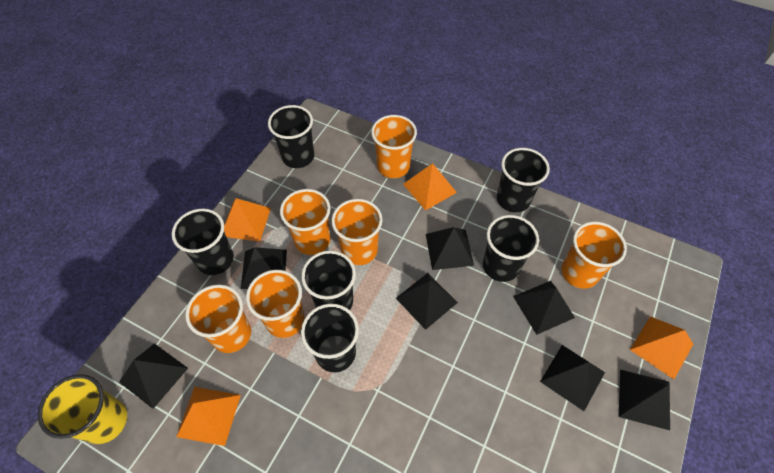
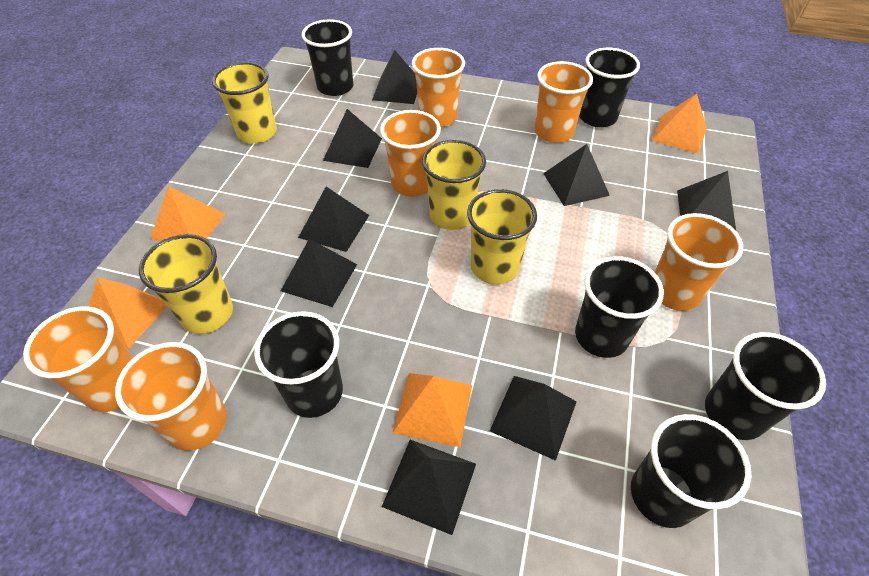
black pyramid: [119,343,188,409] [241,247,287,289] [396,273,458,330] [426,227,474,270] [513,281,575,335] [540,345,605,411] [619,370,670,430] = 7 -> [281,239,357,307] [298,187,369,252] [323,109,382,168] [372,50,417,104] [382,440,476,535] [490,376,577,461] [543,144,610,206] [677,171,736,230] = 8
yellow cup: [38,374,127,444] = 1 -> [139,234,233,334] [212,62,277,144] [422,140,486,230] [467,189,537,284] = 4

